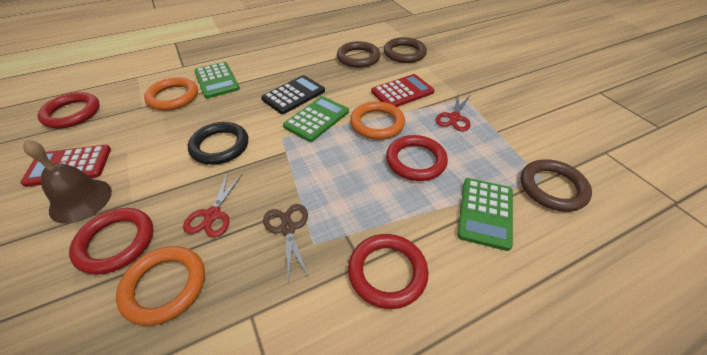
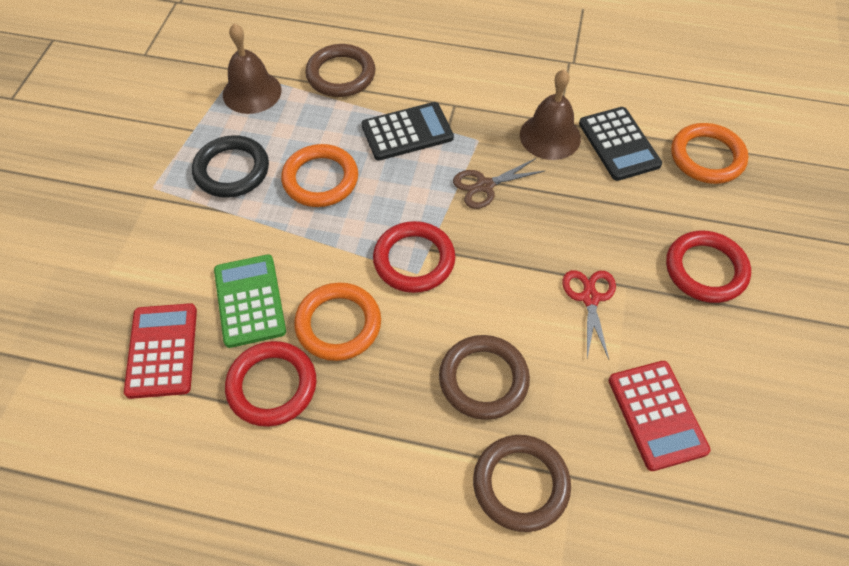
black calculator: [261,75,325,114] = 1 -> [361,102,454,161] [579,107,662,181] = 2
brown bell: [23,140,112,224] = 1 -> [223,24,281,114] [520,69,581,160] = 2
green calculator: [194,62,240,99] [283,96,349,142] [457,178,513,251] = 3 -> [214,254,286,348] = 1
red ring: [38,92,100,128] [69,208,154,275] [348,234,428,309] [386,135,448,181] = 4 -> [225,341,316,427] [373,221,455,293] [666,231,751,303] = 3
red scissors: [183,172,242,238] [435,94,470,131] = 2 -> [562,270,616,359] = 1

